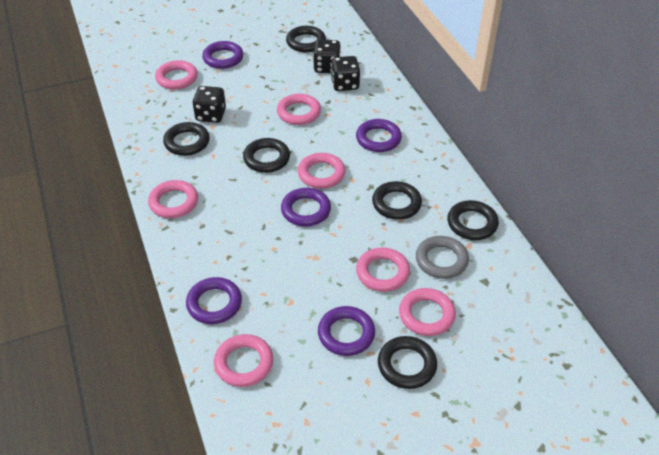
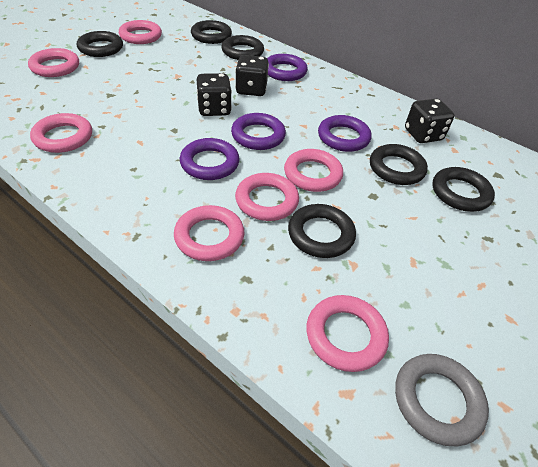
purple ring: [186,277,242,324] [202,41,243,69] [281,188,331,226] [318,306,375,356] [356,119,402,152] = 5 -> [180,138,240,180] [231,113,286,150] [267,54,308,81] [318,115,372,152] = 4

